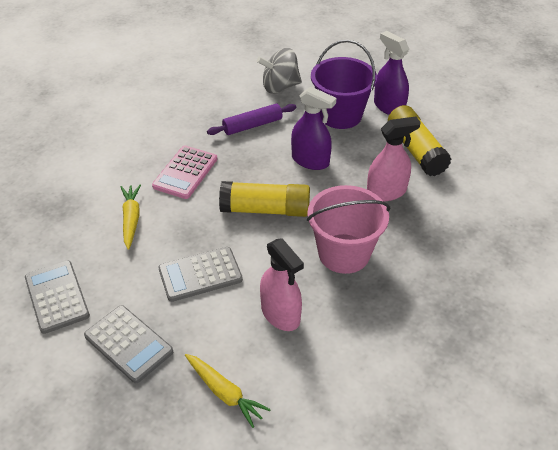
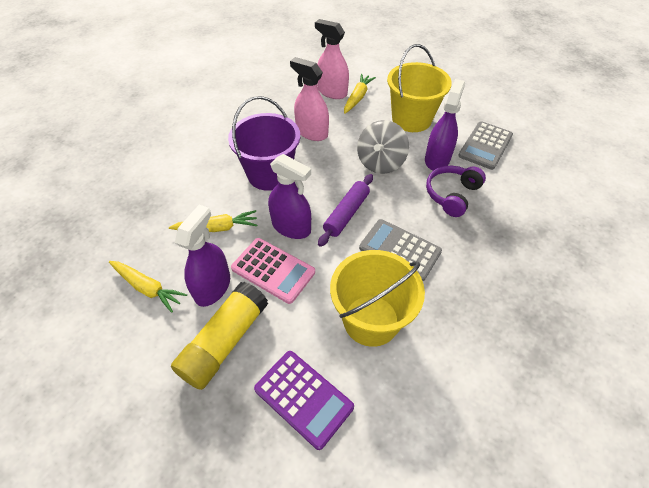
grey calculator: [25,261,90,334] [84,305,173,383] [158,247,243,302] = 3 -> [359,219,442,281] [458,121,513,170] = 2
pink bucket: [307,185,390,274] = 1 -> none = 0
purple calculator: none = 0 -> [254,351,354,450] = 1
purple headphones: none = 0 -> [426,166,486,217] = 1
purple spray bottle: [291,87,336,170] [374,31,409,115] = 2 -> [175,205,230,307] [268,154,311,239] [425,79,465,171] = 3
yellow bucket: none = 0 -> [330,250,425,347] [387,44,452,132] = 2
yellow carrot: [121,185,141,250] [185,354,271,428] = 2 -> [109,261,187,313] [169,210,257,232] [344,74,376,114] = 3
yellow glue stick: [219,181,310,217] [388,105,451,176] = 2 -> [171,282,268,390] = 1

